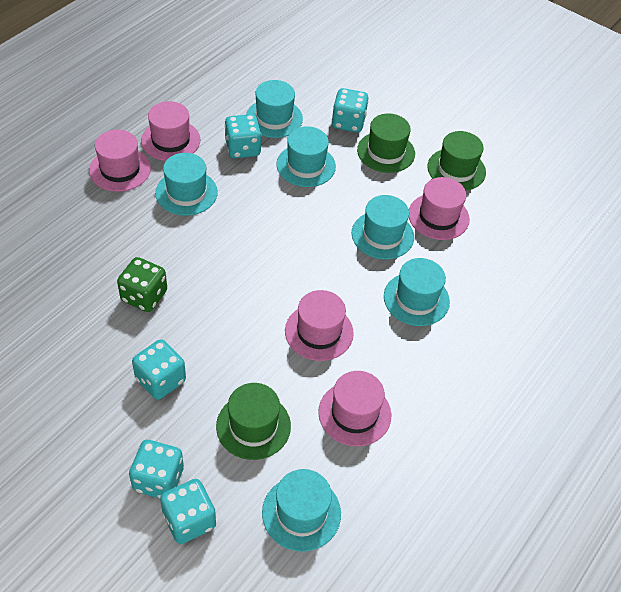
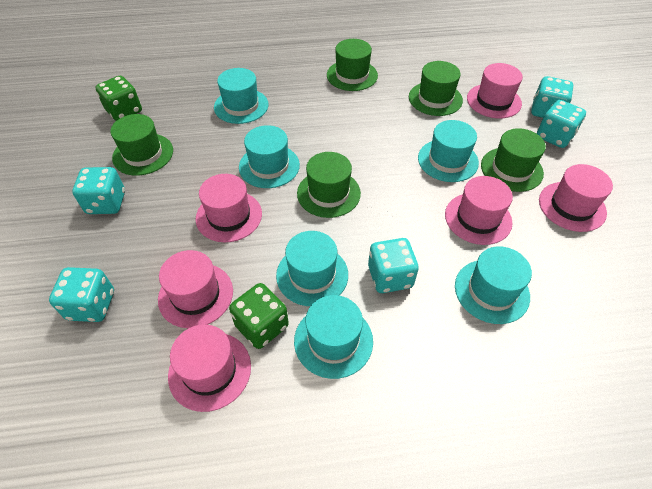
green dice: [117,257,167,312] = 1 -> [95,76,142,121] [229,283,289,349] = 2
green hat: [216,383,291,460] [357,113,415,173] [427,131,486,191] = 3 -> [110,114,173,176] [297,152,361,218] [327,39,378,91] [409,61,463,116] [481,128,546,192] = 5
pink hat: [89,130,151,192] [141,101,200,161] [285,290,354,361] [318,371,391,446] [409,177,470,240] = 5 -> [158,250,233,328] [168,324,251,412] [196,174,262,242] [445,176,513,245] [467,63,523,118] [539,164,613,232] = 6

